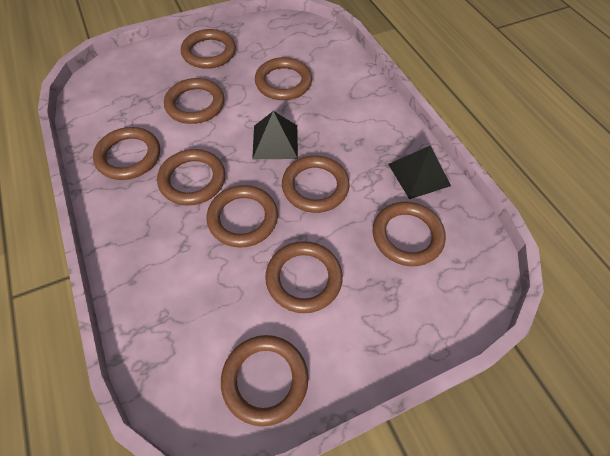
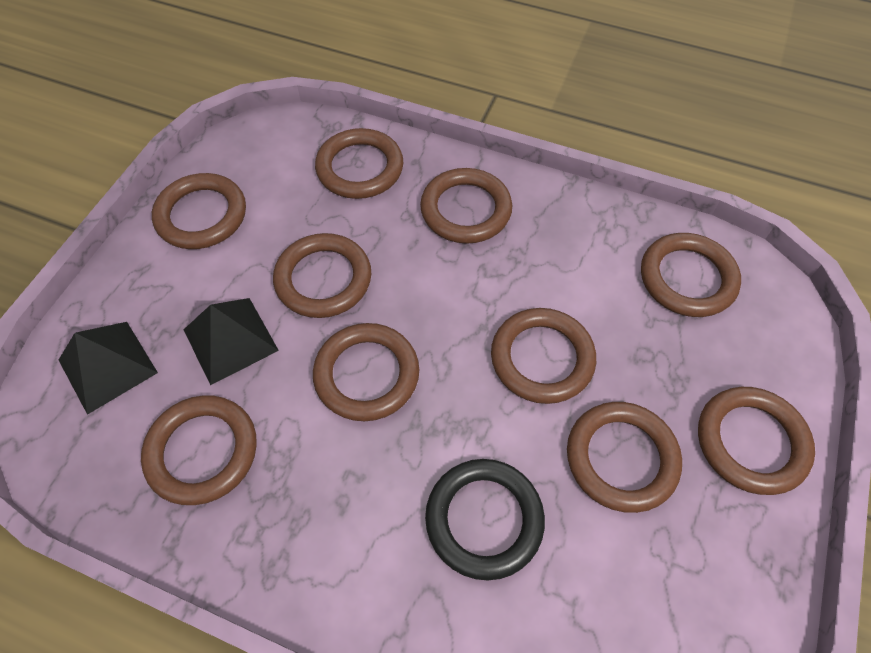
black ring: none = 0 -> [425,459,545,580] = 1

